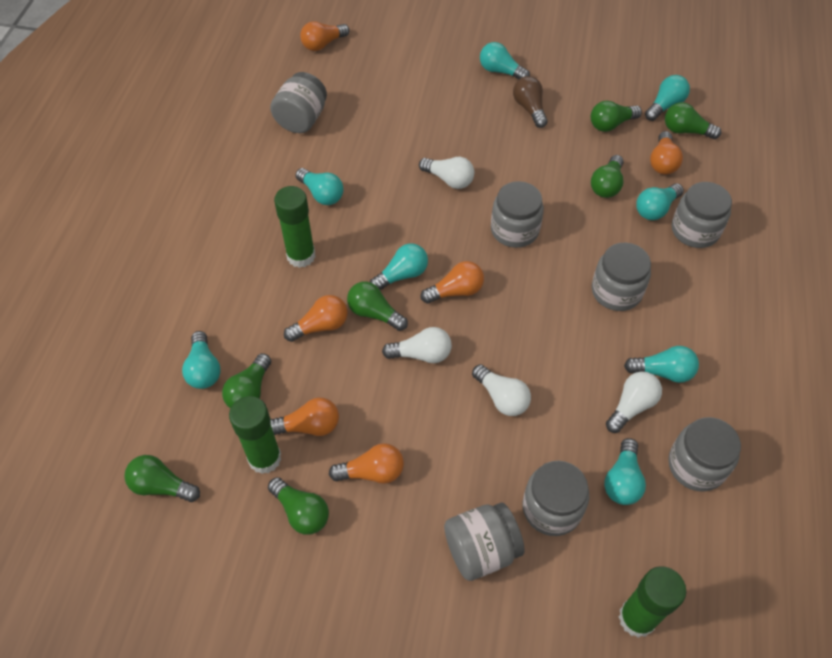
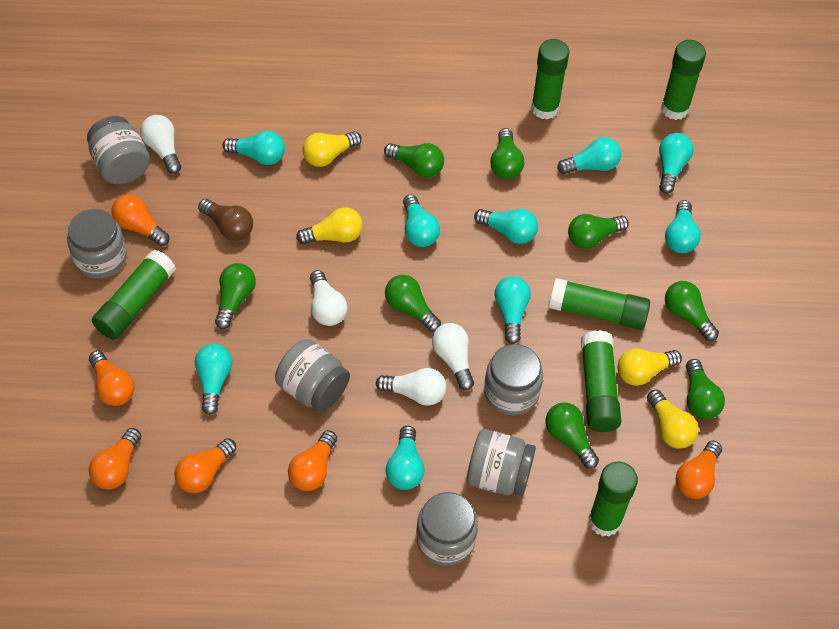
green glue stick: [229,396,281,474] [274,186,315,268] [619,566,686,638] = 3 -> [92,249,176,340] [531,39,569,119] [549,278,650,330] [581,330,621,432] [588,461,638,536] [661,40,706,120] = 6
green light bulb: [124,455,200,502] [222,353,271,409] [268,477,329,535] [347,282,408,331] [591,101,642,132] [591,155,624,198] [665,102,721,139] = 7 -> [215,263,256,329] [384,143,444,177] [385,275,441,332] [490,128,524,179] [546,402,599,469] [568,214,629,249] [665,281,719,341] [686,359,725,419] = 8
grey jar: [270,72,327,133] [444,502,525,581] [491,181,544,248] [523,461,589,536] [592,242,651,311] [668,417,741,492] [672,182,732,248] = 7 -> [67,209,127,279] [87,116,150,184] [275,339,350,412] [416,492,478,566] [467,429,536,496] [484,344,543,415] = 6
turquoise light bulb: [182,331,220,389] [295,168,344,205] [370,243,428,290] [480,42,530,80] [604,438,646,505] [624,346,699,383] [636,183,684,220] [645,75,690,121] = 8 -> [195,344,232,415] [222,131,285,165] [386,426,424,490] [403,194,440,247] [474,209,538,244] [495,276,531,344] [557,137,621,174] [659,133,693,194] [665,200,701,253] = 9
yellow light bulb: none = 0 -> [296,207,363,244] [302,131,362,167] [617,349,682,386] [647,389,698,449] = 4

